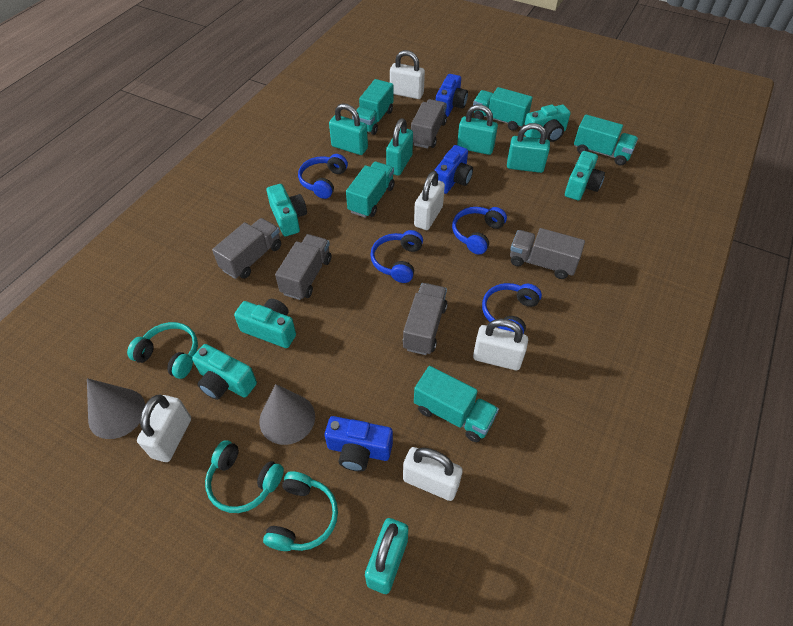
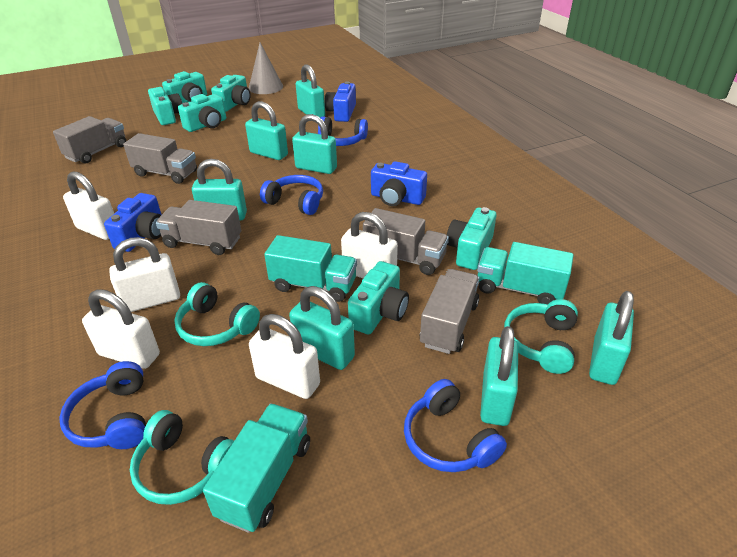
grey cone: [87,378,145,439] [259,384,315,445] = 2 -> [249,43,283,94] = 1
turquoise camera: [192,344,257,400] [234,299,296,348] [267,184,307,236] [524,105,571,142] [565,151,605,200] = 5 -> [148,87,183,125] [162,71,207,103] [178,94,226,132] [211,75,251,112] [348,261,409,335] [447,207,496,270] = 6
turquoise padlock: [329,103,368,155] [365,518,408,594] [386,118,413,176] [457,104,498,155] [507,123,550,173] = 5 -> [192,159,247,221] [245,101,288,160] [289,286,355,370] [292,114,337,174] [296,64,325,117] [480,326,518,426] [589,291,634,385] = 7
turquoise truck: [346,162,395,218] [352,79,393,135] [414,366,499,442] [473,87,533,131] [574,114,638,166] = 5 -> [203,403,310,533] [264,235,357,302] [477,242,574,304] = 3

